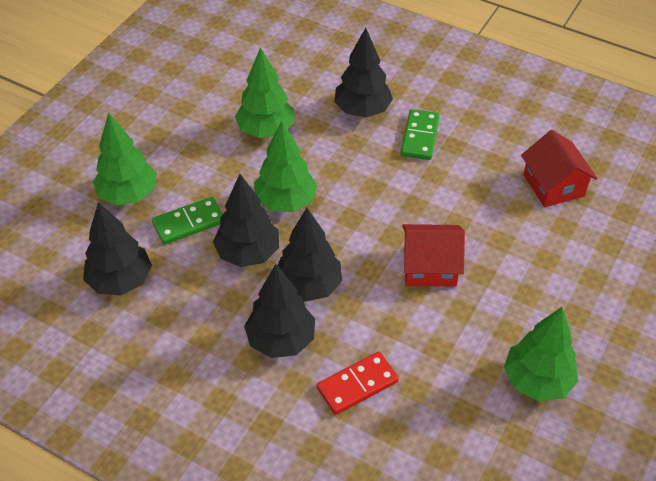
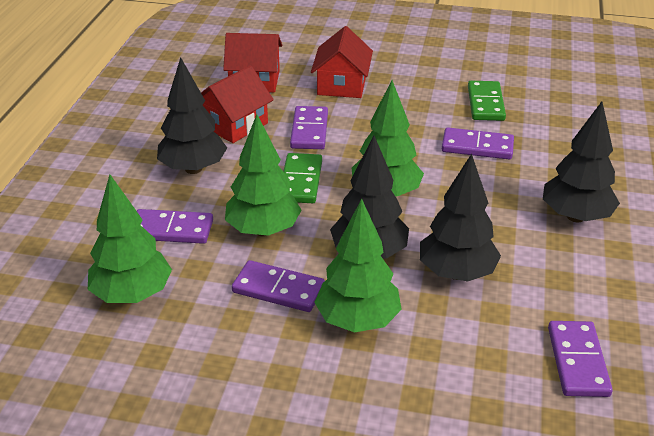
black tree: [83,202,152,296] [213,174,279,267] [244,264,315,358] [278,208,342,302] [334,28,393,117] = 5 -> [157,57,227,174] [330,136,409,259] [420,154,501,281] [543,102,620,222] = 4
purple domino: none = 0 -> [137,209,213,244] [232,260,325,312] [290,106,328,149] [442,127,514,159] [548,321,613,397] = 5
red domino: [317,352,399,415] = 1 -> none = 0
red house: [402,224,465,287] [521,130,598,207] = 2 -> [201,65,274,143] [223,33,282,93] [311,26,373,98] = 3

